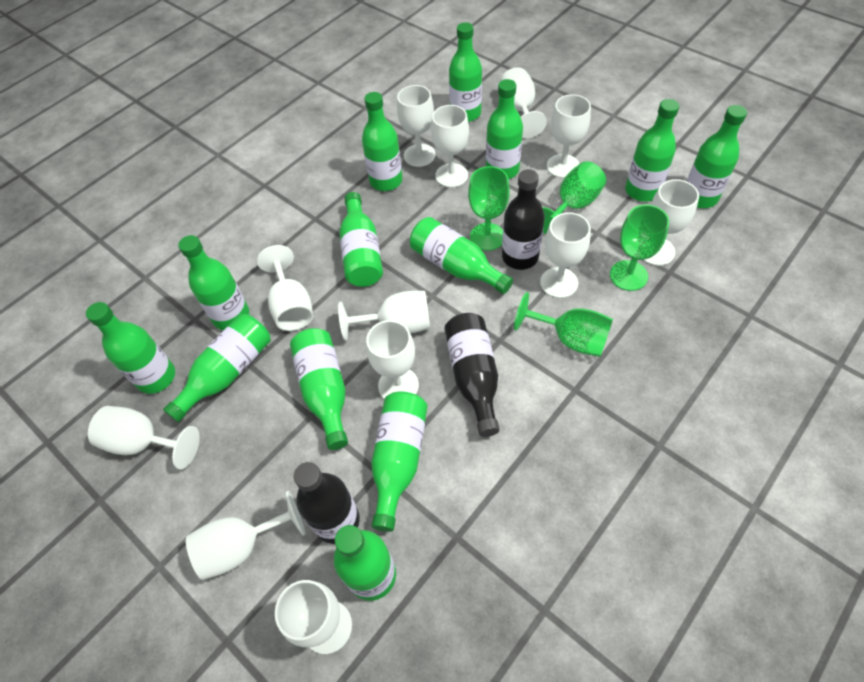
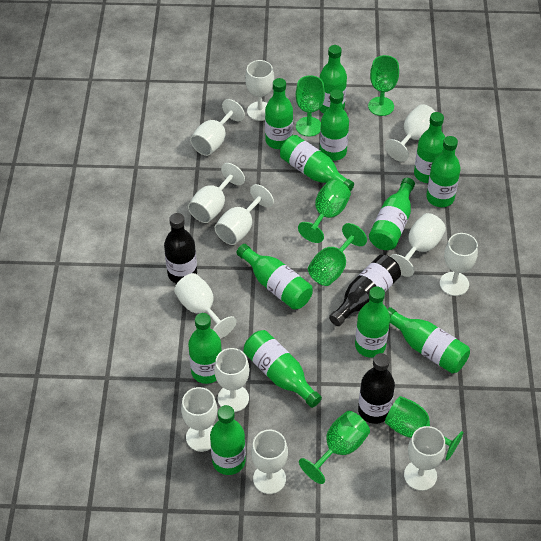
green goblet: [468,166,510,251] [514,292,613,357] [542,161,606,234] [610,205,669,291] = 4 -> [296,75,325,137] [298,180,351,243] [299,411,370,484] [308,223,367,286] [368,55,399,116] [385,396,463,460] = 6

